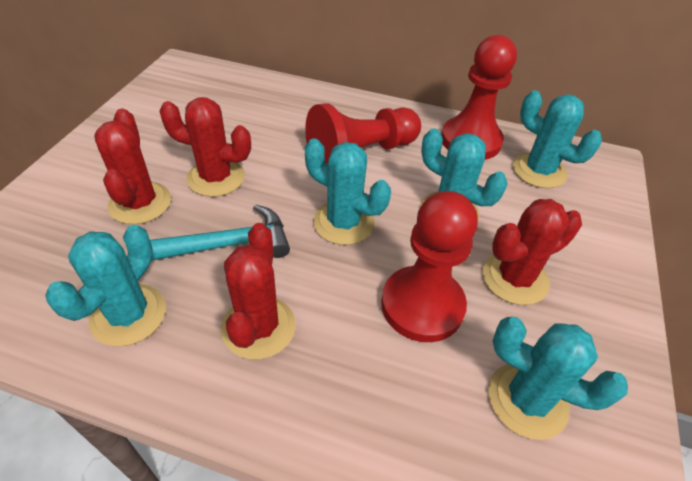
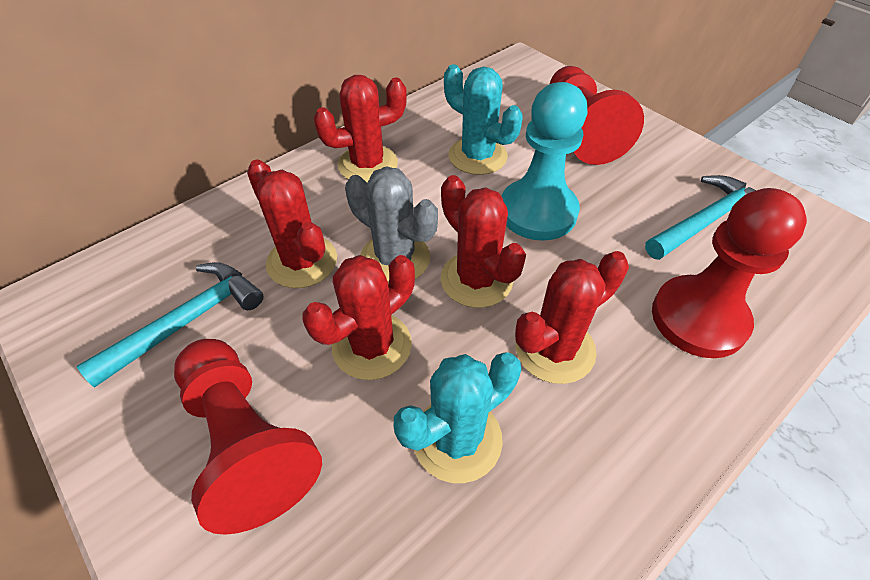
grey cactus: none = 0 -> [345,166,438,283] = 1
red cactus: [94,109,171,224] [159,97,251,197] [221,223,296,360] [483,199,582,305] = 4 -> [247,159,337,288] [303,255,415,380] [313,75,407,182] [441,175,526,308] [515,251,629,384] = 5
turquoise cactus: [45,225,166,346] [305,138,391,245] [420,129,508,221] [488,317,628,440] [513,90,602,188] = 5 -> [393,352,521,483] [444,64,523,175] = 2
turquoise hammer: [150,204,290,261] = 1 -> [77,262,263,388] [645,175,756,260] = 2
turquoise pawn: none = 0 -> [502,82,588,241] = 1

